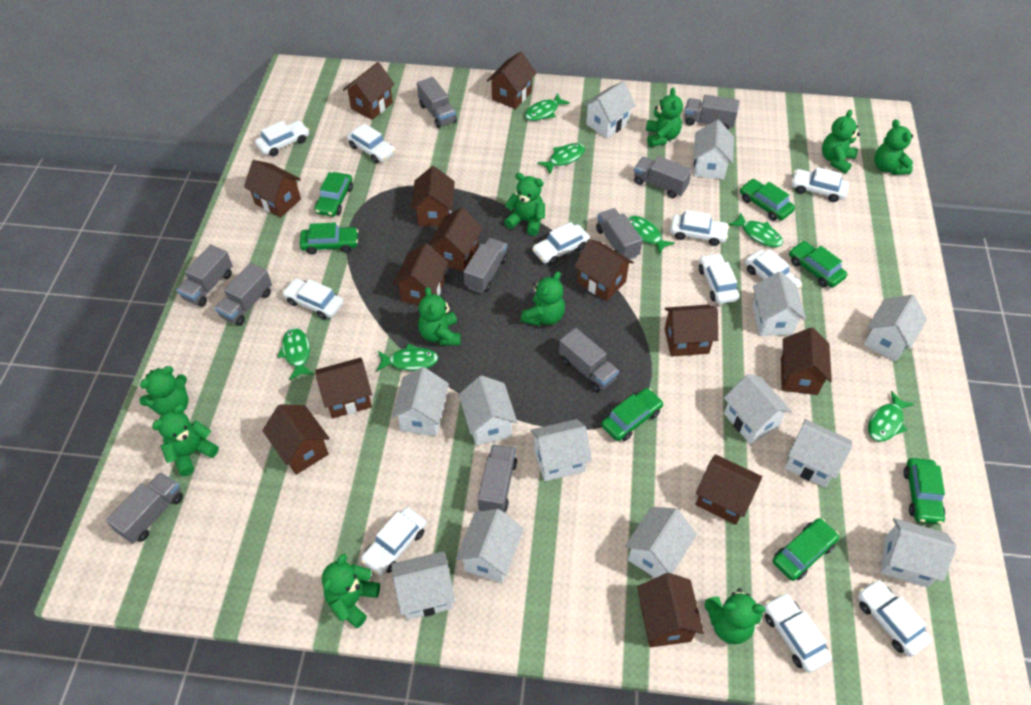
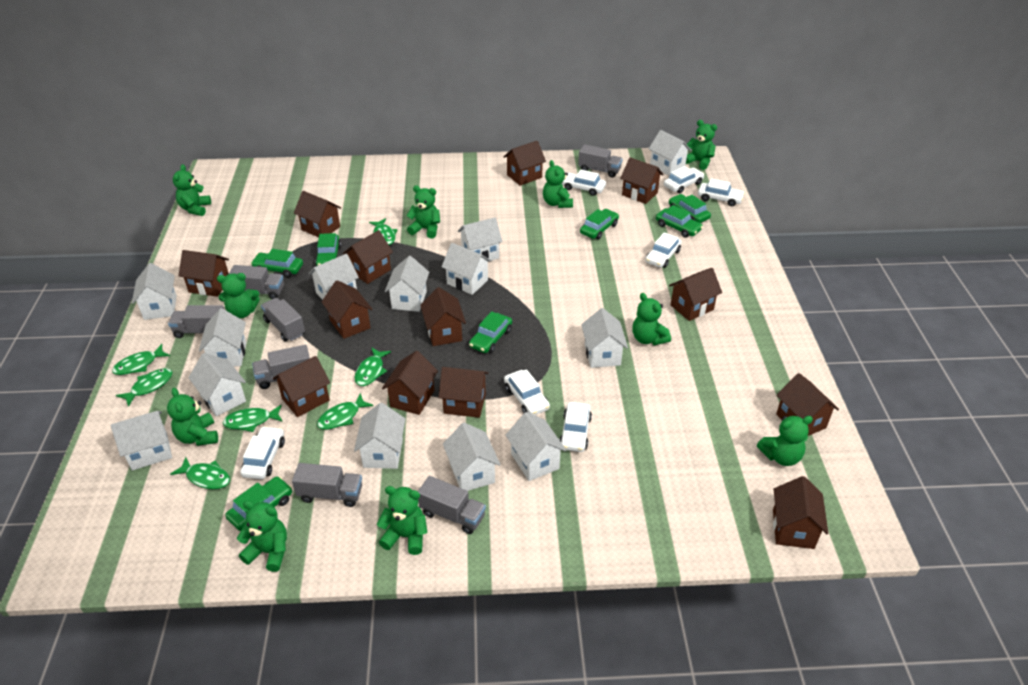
grey truck: [106,472,183,544] [176,244,233,307] [215,263,272,326] [417,77,457,128] [464,238,508,293] [478,445,517,512] [559,328,619,392] [596,208,643,259] [634,156,692,198] [684,95,740,130] = 10 -> [168,305,225,338] [229,265,284,299] [252,345,310,389] [261,298,305,341] [292,463,362,507] [418,476,486,534] [578,144,623,178] = 7
white car: [255,120,309,156] [282,278,343,319] [346,123,396,163] [361,507,427,575] [532,222,590,265] [670,210,730,246] [699,253,740,304] [745,249,802,290] [764,593,832,673] [791,167,849,202] [858,579,932,657] = 11 -> [240,426,285,479] [504,369,550,415] [559,402,592,452] [561,169,606,196] [645,232,682,268] [664,166,704,193] [698,178,745,206] = 7

